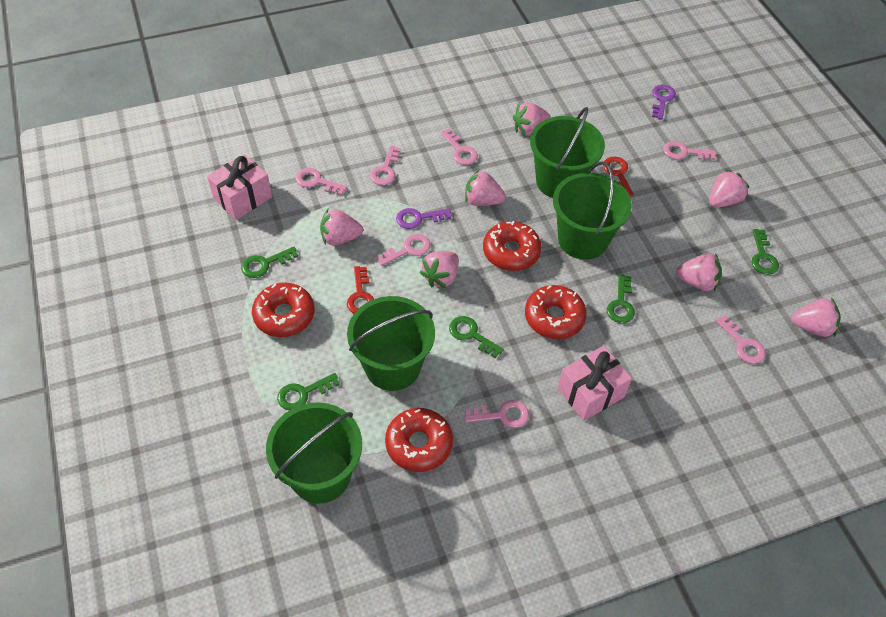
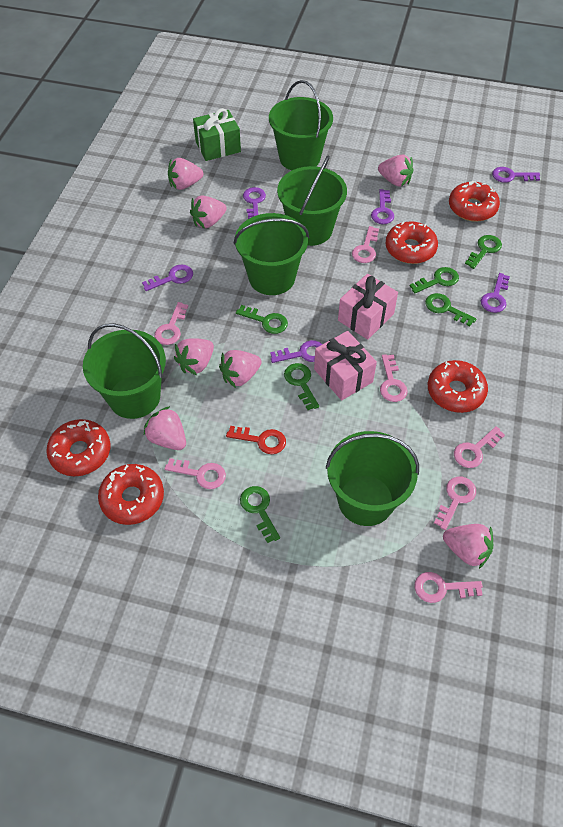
green bucket: [266,402,362,504] [347,296,435,391] [530,107,605,198] [553,161,632,260] = 4 -> [83,323,166,419] [234,213,309,295] [269,80,333,170] [277,155,347,246] [326,431,419,526] = 5
green gift: none = 0 -> [193,108,241,161] = 1
green key: [241,247,298,278] [277,373,340,410] [449,316,504,358] [607,274,635,323] [752,229,779,275] = 5 -> [236,305,288,334] [240,486,280,543] [284,363,319,410] [410,267,459,293] [425,293,476,326] [465,235,502,269] = 6
purple key: [396,208,451,229] [652,85,676,120] = 2 -> [142,264,193,291] [243,187,266,219] [270,340,322,363] [371,189,394,224] [481,273,510,313] [492,167,540,183] = 6
red donut: [252,283,315,337] [385,408,453,472] [483,221,542,271] [525,285,587,339] = 4 -> [46,419,111,476] [98,464,164,525] [385,221,438,264] [428,360,488,413] [449,181,500,222] = 5
red key: [347,266,374,314] [603,157,634,196] = 2 -> [226,426,286,454] = 1

